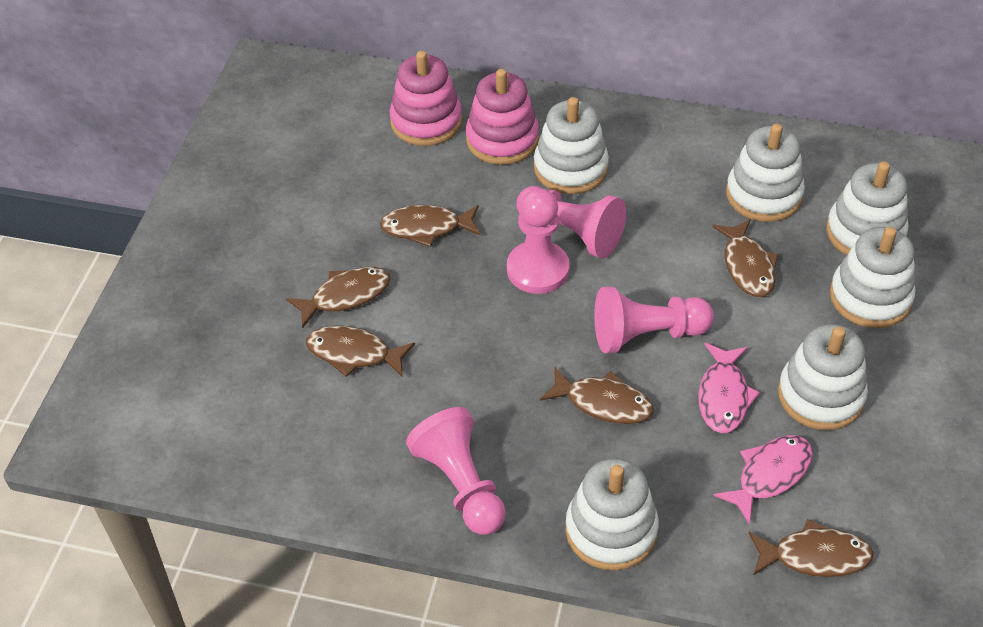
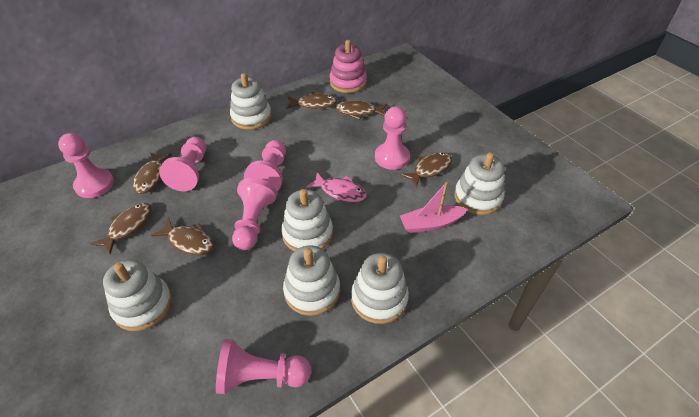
pink boat: none = 0 -> [400,182,468,233] = 1
pink fish: [698,343,760,433] [713,435,813,525] = 2 -> [306,172,367,202] = 1
pink pawn: [406,407,506,535] [507,188,570,294] [517,186,626,258] [594,287,714,353] = 4 -> [58,133,114,198] [159,137,206,191] [216,339,311,394] [232,178,277,250] [244,140,286,191] [375,106,410,170] = 6
pink stacking toy: [390,51,462,146] [466,69,539,165] = 2 -> [330,40,367,93] = 1

